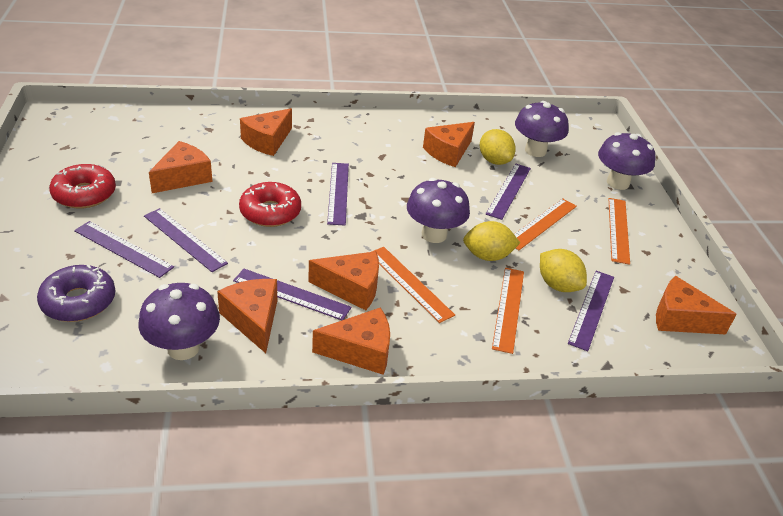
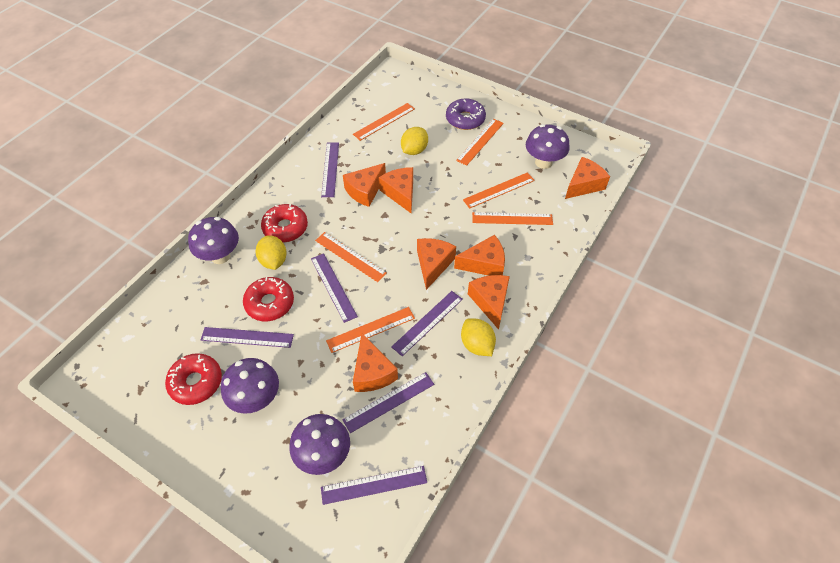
orange ruler: [372,247,455,323] [492,268,524,354] [514,198,577,250] [609,198,630,265] = 4 -> [315,232,387,282] [326,307,415,353] [353,103,415,141] [456,119,504,166] [463,172,535,209] [472,212,553,225] = 6
red donut: [49,164,116,209] [239,182,301,227] = 2 -> [165,353,222,405] [243,277,294,321] [261,204,308,243] = 3

